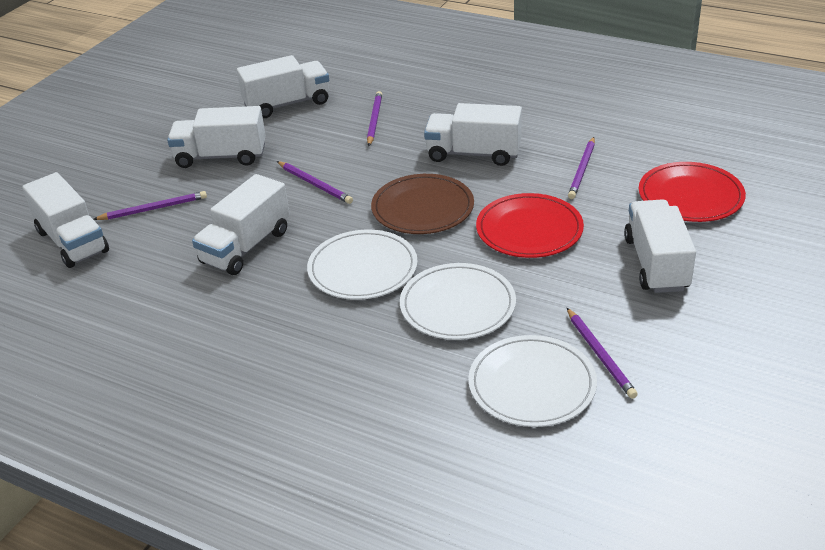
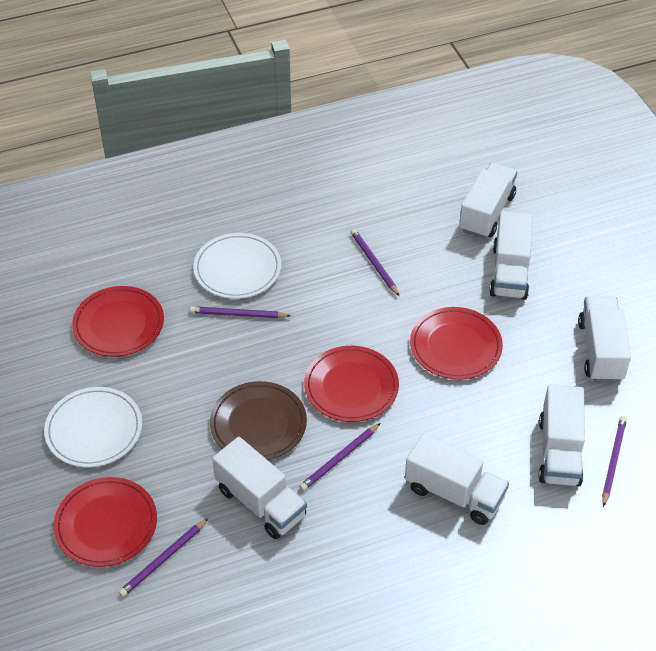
red plate: [476,193,584,258] [639,162,746,222] = 2 -> [54,477,157,567] [72,286,164,357] [304,346,399,422] [410,307,503,380] = 4
white plate: [307,230,418,300] [400,263,516,340] [468,335,597,427] = 3 -> [44,387,142,467] [193,233,281,299] = 2

